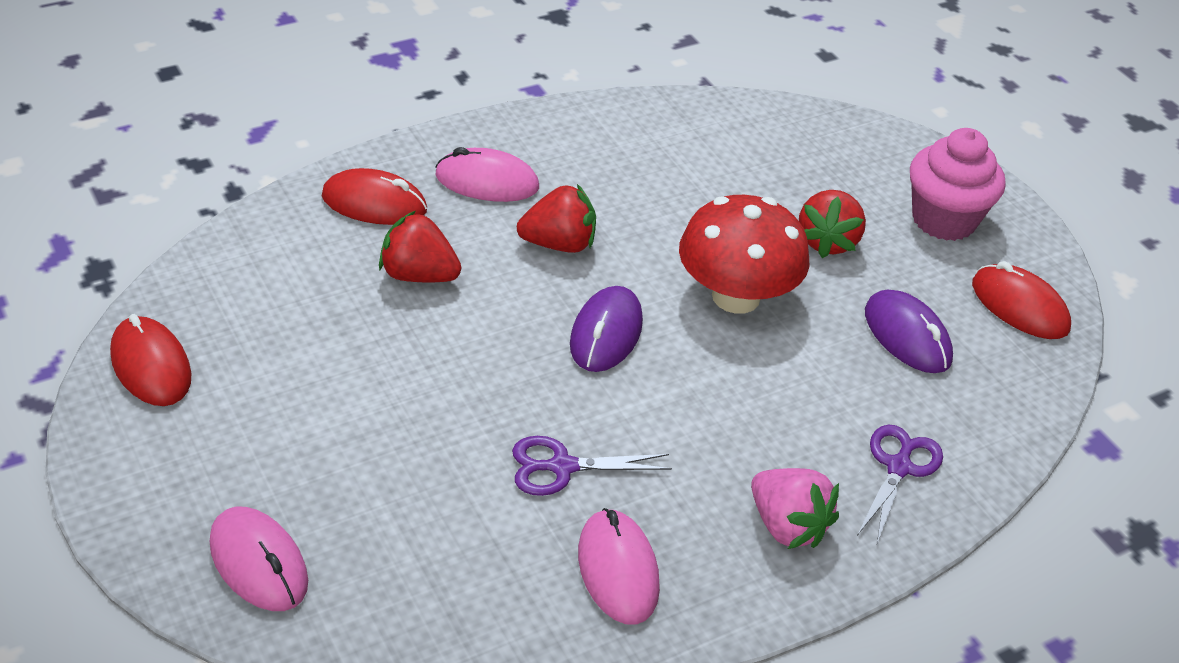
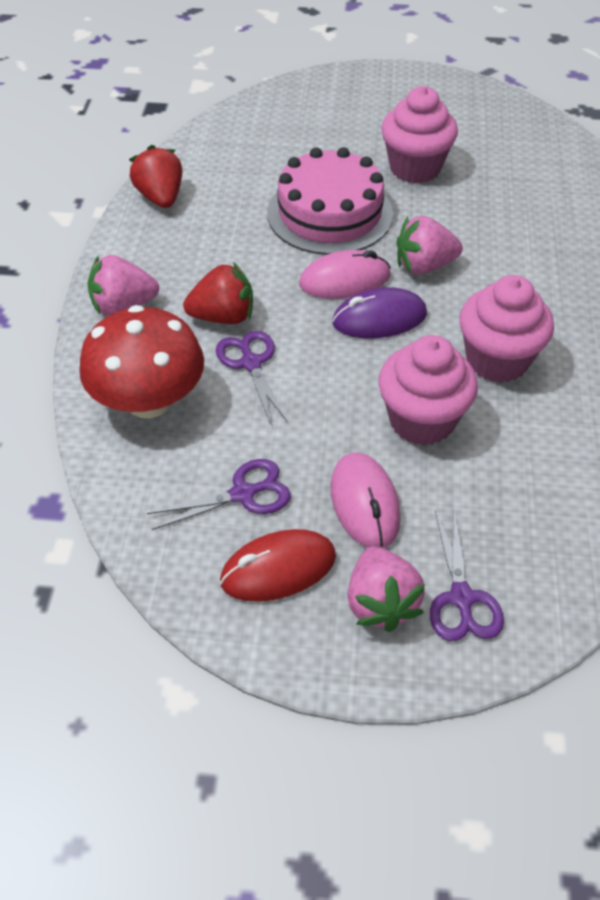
pink cake: none = 0 -> [267,147,393,255] = 1
pink cupcake: [910,128,1005,241] = 1 -> [378,335,478,445] [381,86,458,183] [460,275,554,383] = 3
pink mouse: [210,507,308,611] [435,147,539,202] [578,508,660,625] = 3 -> [299,250,391,299] [331,453,400,548] = 2
pink strawberry: [751,468,839,549] = 1 -> [88,255,159,315] [347,546,425,632] [397,216,463,274] = 3
purple mouse: [570,286,643,372] [865,290,953,373] = 2 -> [332,287,427,338] = 1
purple scissors: [512,436,672,496] [857,425,943,544] = 2 -> [147,459,291,530] [216,331,288,424] [430,511,504,641] = 3
red mouse: [110,314,191,406] [322,168,427,225] [972,261,1071,339] = 3 -> [220,529,336,602] = 1
red strawberry: [379,211,461,282] [517,184,596,253] [799,190,866,258] = 3 -> [129,145,182,208] [183,262,253,324] = 2

